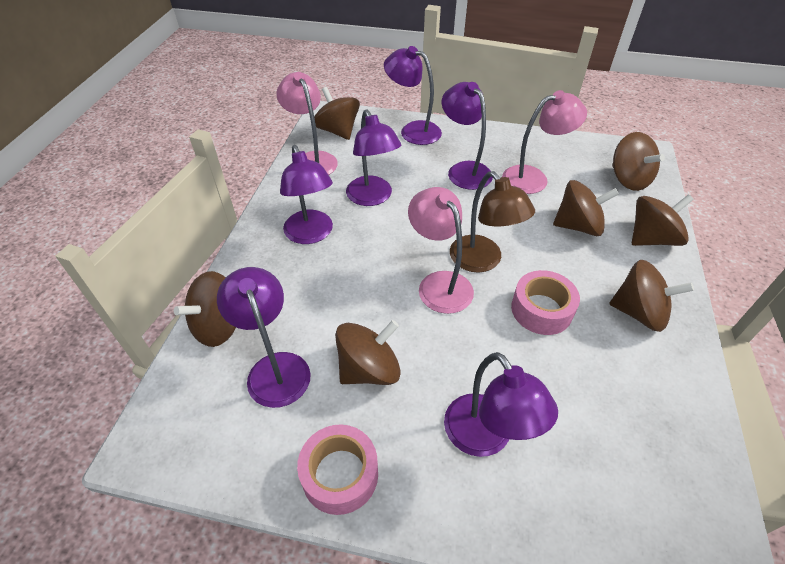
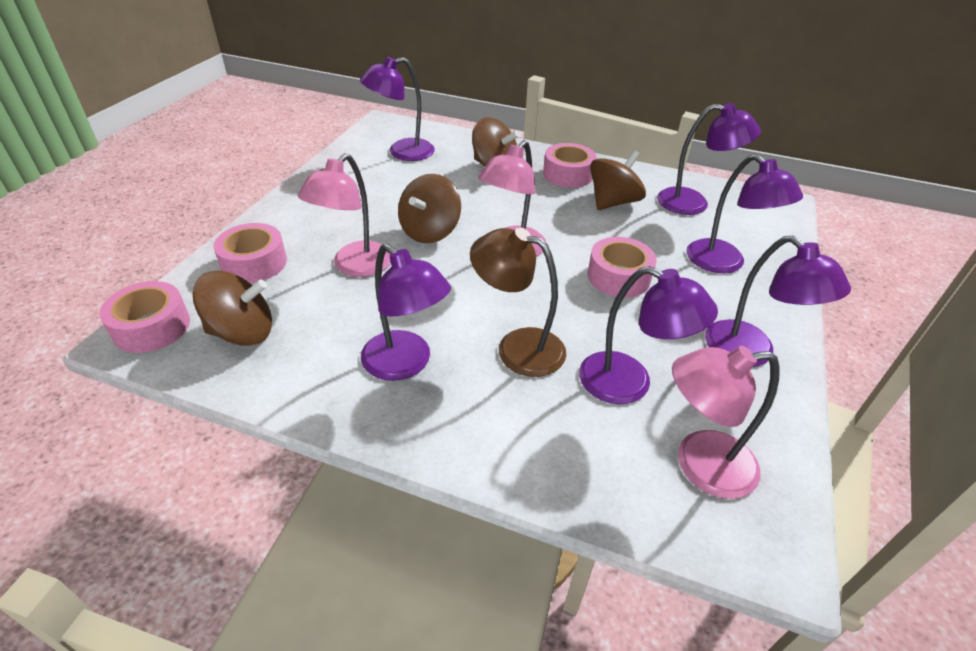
brown spinning top: [174,271,236,347] [314,87,360,140] [335,320,400,385] [553,180,619,236] [609,260,694,332] [612,132,665,191] [632,194,694,246] = 7 -> [193,271,272,346] [398,174,461,243] [472,117,520,167] [590,150,646,210] = 4
pink tape: [297,424,378,515] [511,270,580,335] = 2 -> [99,281,190,353] [213,223,287,283] [543,143,597,188] [587,237,656,298] = 4

